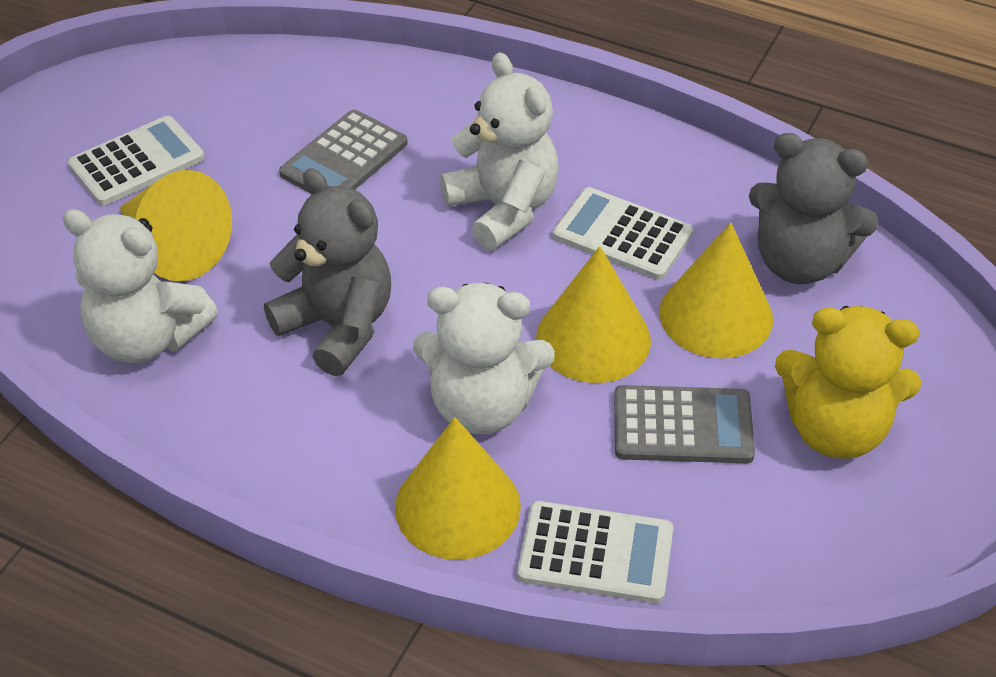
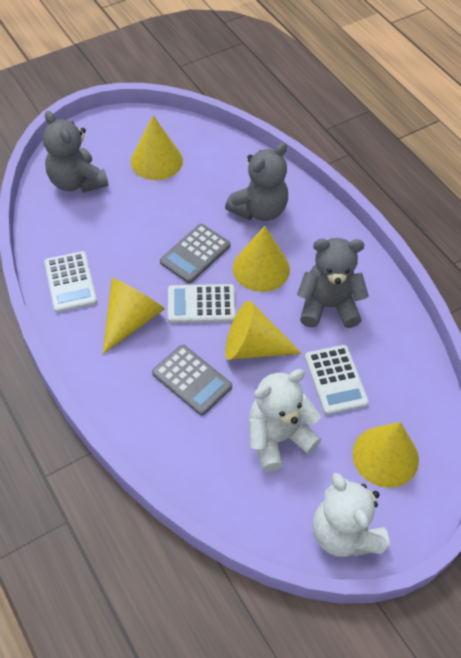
grey teddy bear: [264,168,391,376] [749,133,879,284] = 2 -> [43,111,109,193] [225,142,288,221] [297,238,369,328] = 3
white teddy bear: [62,209,218,363] [413,283,555,434] [440,52,559,250] = 3 -> [249,369,321,472] [313,473,390,557] = 2
yellow cone: [120,170,232,281] [395,417,521,560] [536,246,651,383] [660,223,773,358] = 4 -> [103,278,165,354] [131,115,183,180] [225,301,302,360] [233,226,290,292] [352,422,419,488] = 5
yellow teddy bear: [775,306,921,459] = 1 -> none = 0

